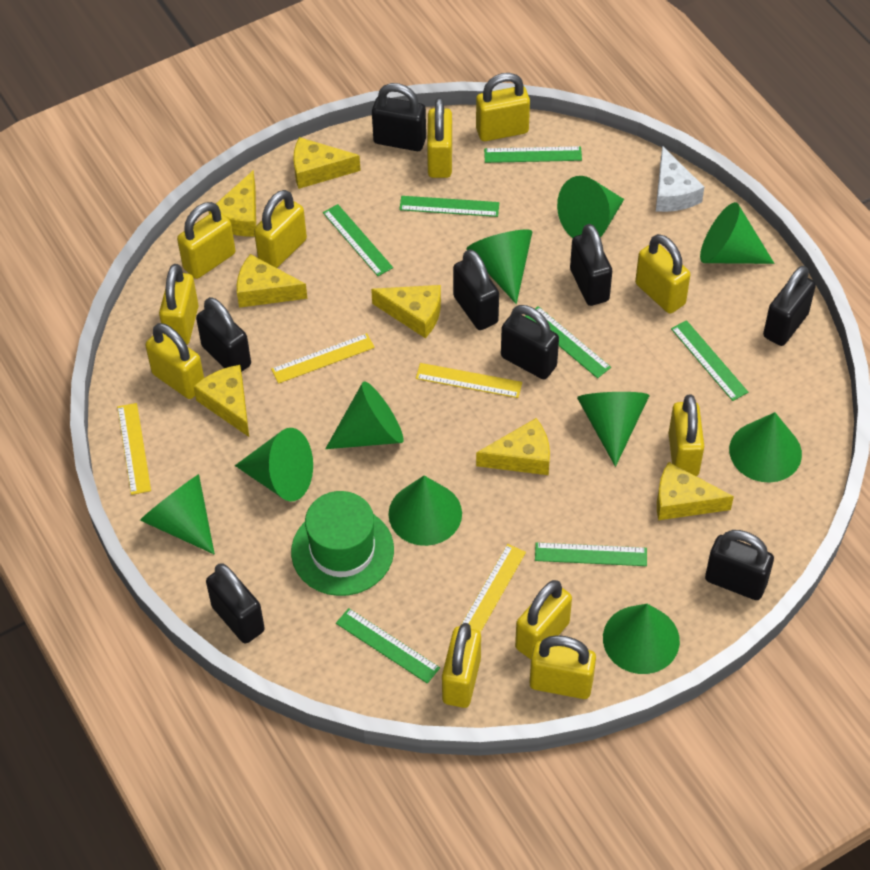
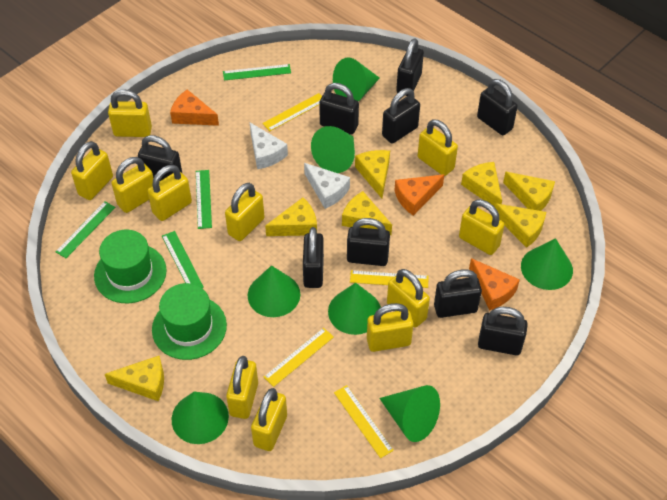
black padlock: [196,297,251,372] [206,564,265,644] [372,83,426,151] [453,249,499,330] [501,305,559,379] [570,224,612,306] [705,530,774,600] [763,266,816,346] = 8 -> [138,135,183,181] [303,227,324,288] [319,83,359,135] [347,218,390,266] [382,88,420,143] [396,38,424,96] [434,269,482,318] [477,79,518,135] [478,307,528,355] = 9
green cone: [140,474,215,554] [235,428,313,501] [325,381,403,449] [388,476,462,546] [466,229,532,304] [557,176,624,238] [577,392,650,467] [603,604,680,674] [700,202,774,264] [729,412,802,483] = 10 -> [172,392,229,444] [248,265,300,317] [311,126,355,173] [328,283,381,335] [333,57,380,101] [379,385,440,442] [521,238,573,290] = 7
green hat: [291,491,394,596] = 1 -> [94,230,167,303] [152,283,227,360] = 2
green ruler: [323,204,393,276] [336,608,440,684] [399,196,499,217] [484,146,582,163] [525,306,611,378] [535,542,647,566] [671,320,748,401] = 7 -> [56,201,115,258] [162,231,204,288] [196,170,212,229] [223,64,291,81] = 4
orange cheese: none = 0 -> [170,89,219,126] [394,174,444,216] [469,258,520,311] = 3
white cheese: [656,146,704,212] = 1 -> [250,123,288,169] [304,163,350,209] = 2

